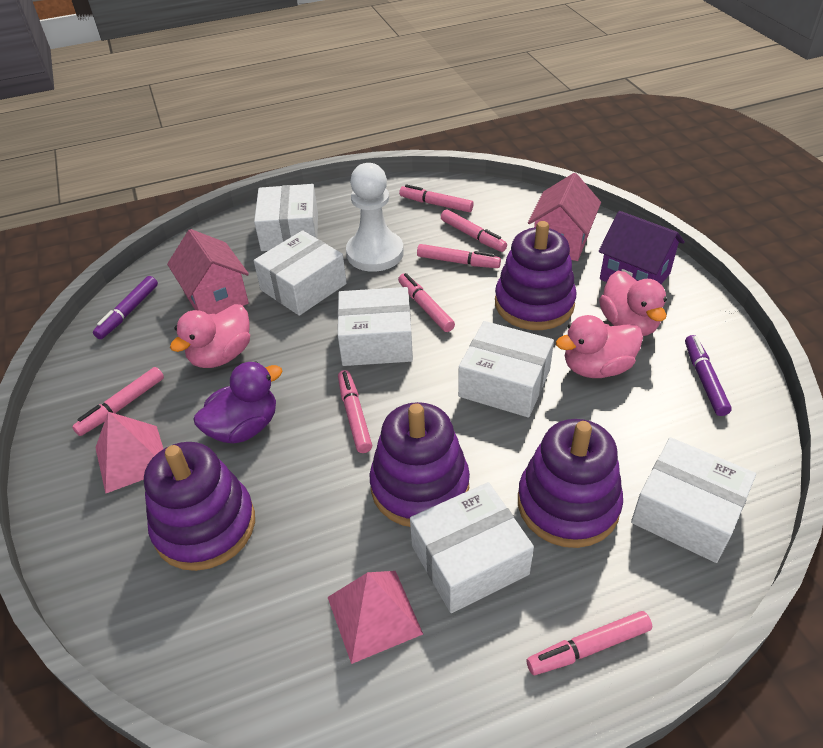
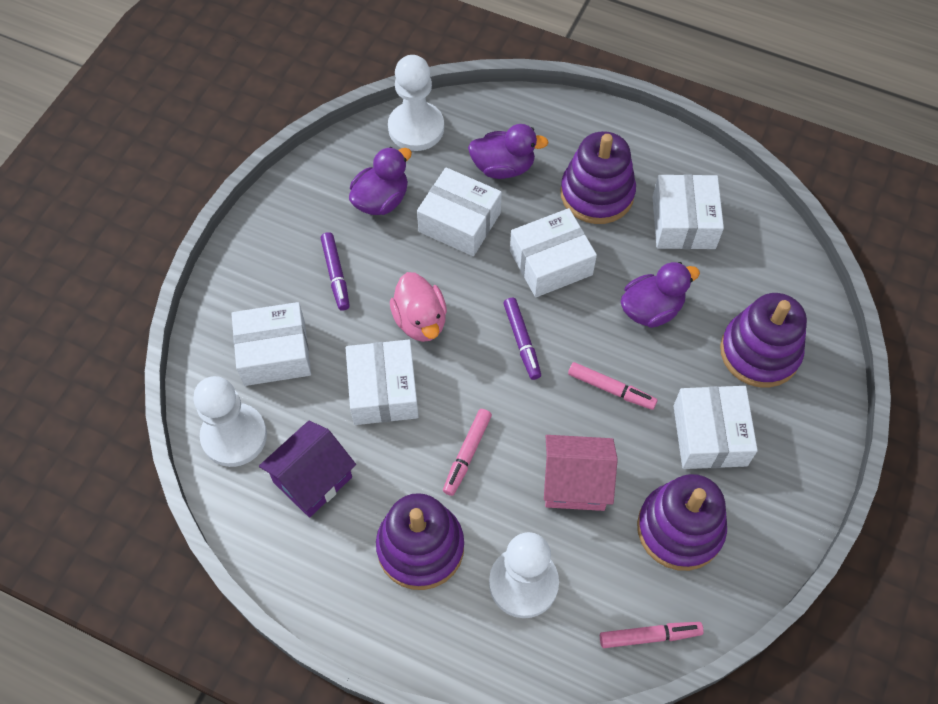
pink duck: [170,304,250,368] [556,315,643,378] [599,271,667,336] = 3 -> [390,272,447,342] = 1
pink house: [167,229,249,314] [528,173,601,261] = 2 -> [544,435,618,511] = 1
pink marker: [72,367,164,436] [338,370,372,453] [398,273,455,332] [399,184,474,212] [417,244,501,268] [441,209,507,252] [527,611,652,675] = 7 -> [443,409,492,496] [568,362,657,410] [600,622,704,648] = 3
pink pyramid: [95,412,163,493] [328,571,423,664] = 2 -> none = 0
purple duck: [194,362,283,444] = 1 -> [349,147,412,215] [468,124,549,179] [621,262,700,328] = 3
white pawn: [346,163,404,272] = 1 -> [193,376,267,467] [388,55,444,151] [489,532,559,618] = 3

